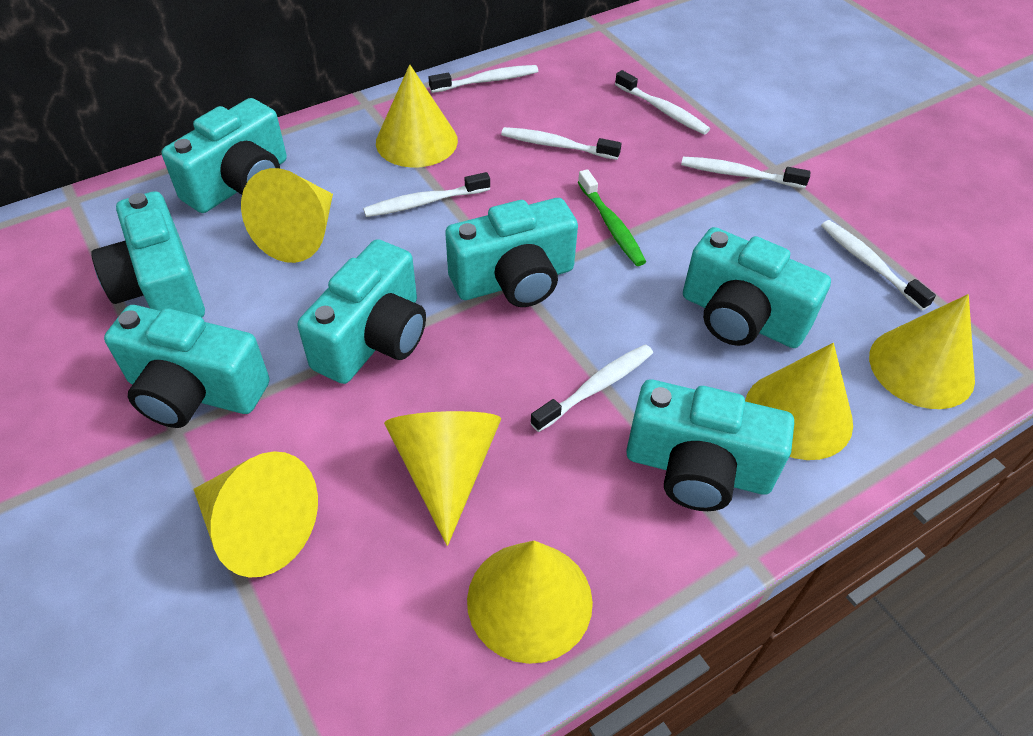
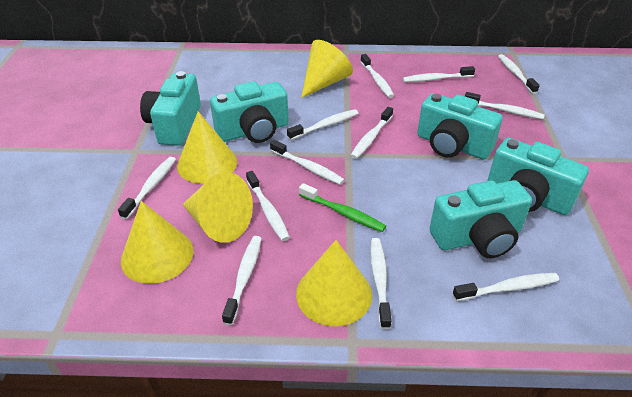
turquoise camera: [91,191,205,317] [104,305,270,428] [162,98,287,213] [297,239,426,384] [445,198,578,307] [626,379,794,511] [683,227,831,348] = 7 -> [140,71,201,146] [210,81,289,143] [417,93,503,160] [429,180,532,258] [488,138,589,215] = 5
white toothbrush: [363,172,490,217] [429,65,538,93] [501,127,621,160] [530,344,653,432] [615,70,710,135] [681,157,811,188] [821,220,936,310] = 7 -> [118,157,176,220] [222,236,262,325] [246,171,290,241] [270,140,345,185] [287,109,359,140] [350,107,393,159] [360,54,394,98] [370,238,392,329] [403,66,475,82] [453,273,559,301] [465,92,545,120] [498,54,540,94] = 12
yellow cone: [193,451,318,578] [241,168,333,263] [376,64,458,168] [384,411,501,546] [467,540,593,664] [745,343,853,460] [869,294,975,409] = 7 -> [121,201,194,284] [177,111,237,184] [182,172,253,243] [296,240,372,326] [301,40,353,98] = 5

